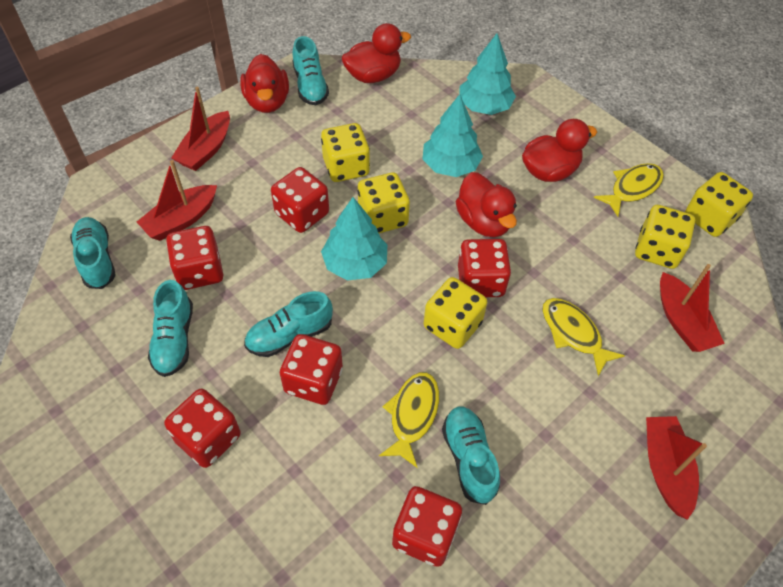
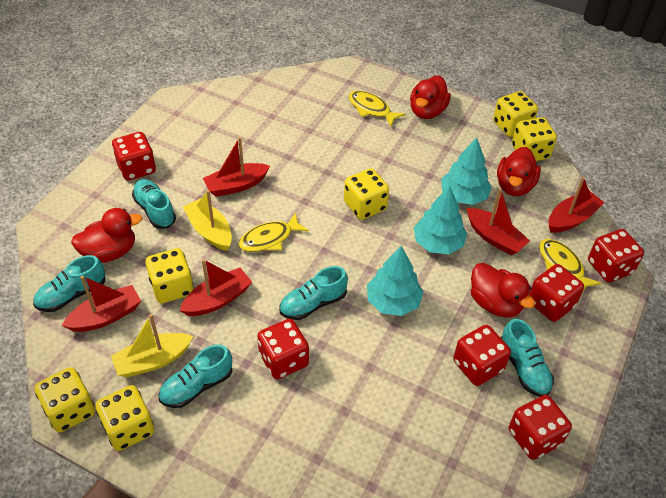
red boat: [137,160,217,241] [171,87,230,171] [646,416,707,520] [660,264,725,352] = 4 -> [61,276,141,332] [180,259,252,316] [203,137,270,197] [467,188,530,255] [549,177,605,233] = 5
yellow boat: none = 0 -> [111,314,193,377] [183,190,232,251] = 2
yellow dice: [321,123,370,182] [357,172,410,233] [424,277,487,349] [635,205,695,269] [685,172,753,237] = 5 -> [35,367,95,433] [95,385,154,451] [146,248,194,303] [344,168,389,220] [493,91,538,137] [512,117,557,161] = 6

